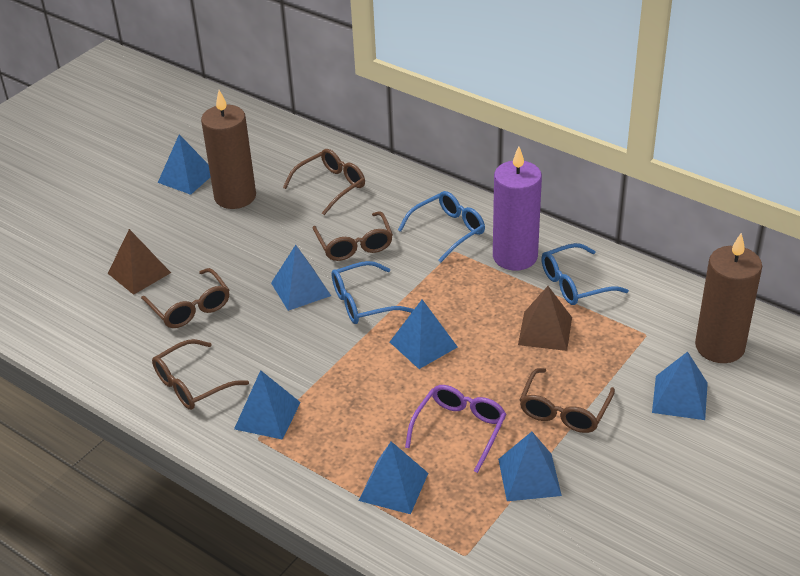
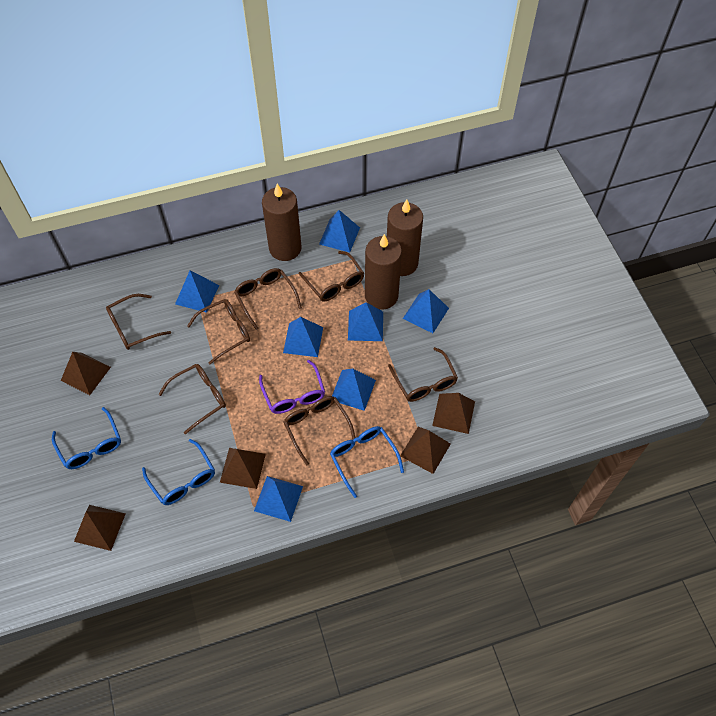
brown candle: [201,90,256,209] [695,233,762,363] = 2 -> [262,184,301,261] [365,234,402,310] [387,199,423,276] = 3
brown glasses: [141,268,229,328] [152,339,249,410] [283,149,365,215] [313,211,393,261] [520,368,615,433] = 5 -> [106,294,171,350] [158,364,226,435] [187,299,250,364] [234,268,302,330] [284,396,355,465] [299,251,364,301] [388,347,458,402] = 7
brown pyramid: [108,229,171,295] [518,286,572,351] = 2 -> [61,352,111,395] [74,505,125,551] [220,448,266,489] [400,427,451,474] [432,393,475,434] = 5
purple candle: [493,146,542,271] = 1 -> none = 0

